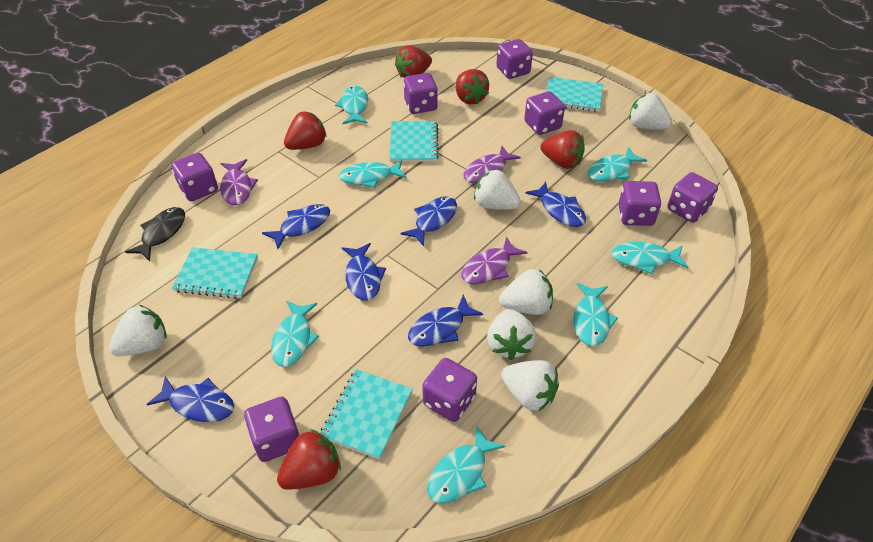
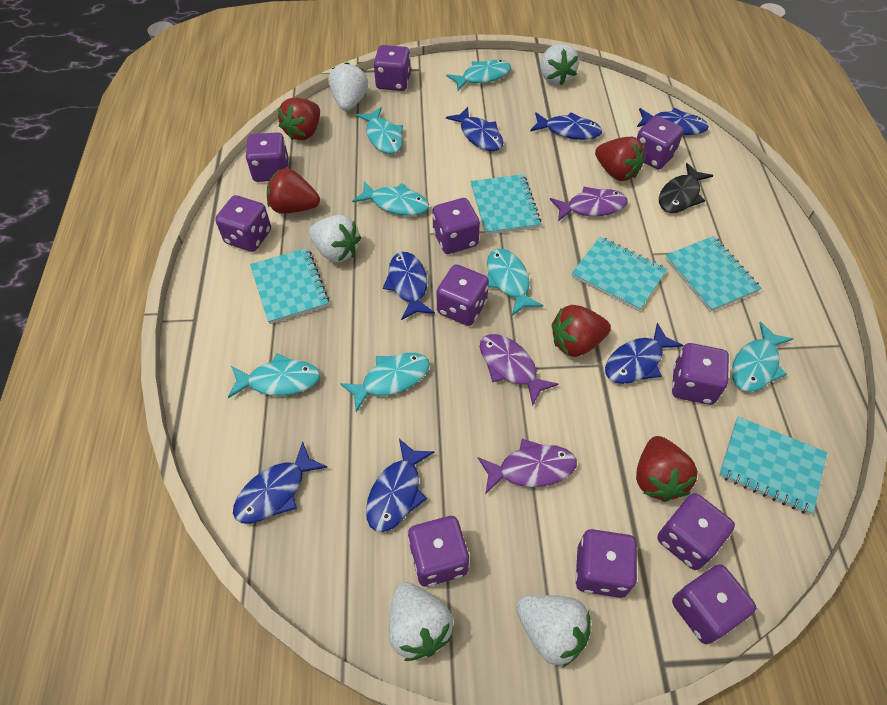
blue fish: [147,376,234,422] [262,204,330,249] [342,243,386,301] [400,196,457,246] [408,294,483,347] [525,182,586,227] = 6 -> [233,441,328,524] [366,439,434,532] [383,252,435,320] [446,107,504,151] [530,112,602,140] [605,323,684,384] [637,108,709,135] = 7
purple dice: [171,153,218,201] [244,397,300,462] [404,73,438,114] [422,358,477,422] [496,39,533,79] [524,91,565,135] [618,181,661,226] [668,172,718,223] = 8 -> [215,195,271,252] [246,132,288,182] [374,45,411,91] [408,516,469,587] [433,198,480,254] [437,265,489,326] [575,529,637,598] [637,115,684,169] [658,493,735,570] [672,343,729,405] [672,565,756,644] = 11
turquoise notebook: [172,247,258,299] [320,369,413,460] [389,121,439,162] [546,77,603,112] = 4 -> [250,248,329,324] [471,174,541,235] [572,237,667,311] [665,236,761,312] [719,417,827,515] = 5
white strawberry: [109,305,167,356] [474,169,521,210] [487,309,536,360] [499,269,553,315] [501,360,559,412] [629,93,672,129] = 6 -> [309,215,361,262] [328,62,368,111] [389,582,453,661] [516,595,591,668] [540,44,579,85] = 5

